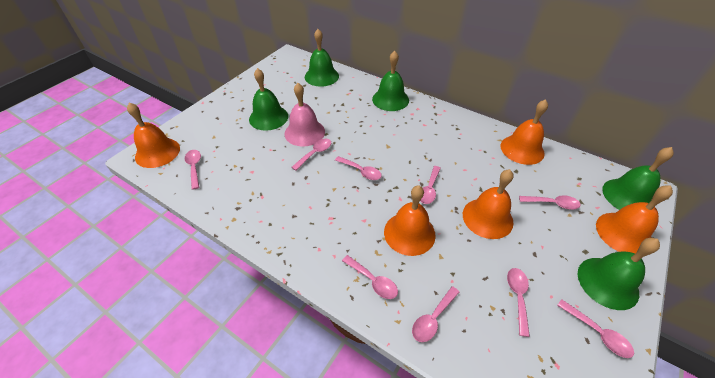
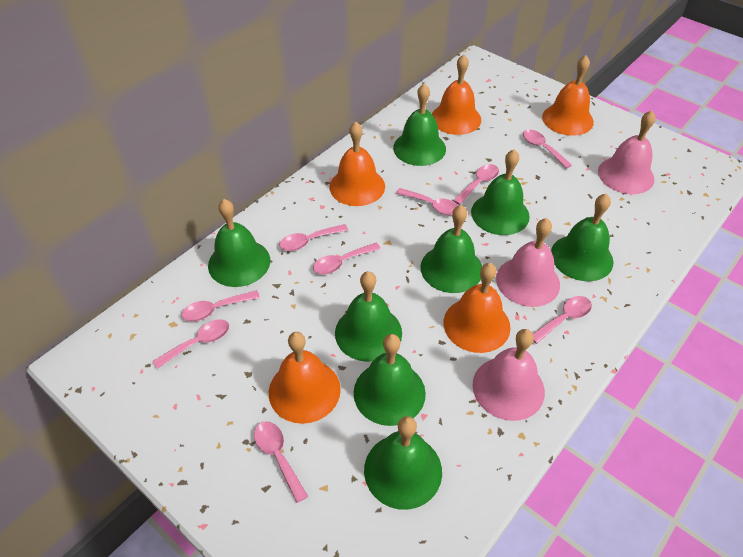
green bell: [249,68,288,131] [305,29,339,87] [372,51,409,111] [578,238,660,310] [602,147,674,210] = 5 -> [208,199,270,287] [335,271,402,362] [354,334,426,426] [364,416,442,510] [393,83,446,166] [420,205,482,293] [471,149,530,235] [551,194,613,281] = 8
pink bell: [285,83,325,146] = 1 -> [472,329,545,421] [496,218,560,307] [598,110,656,194] = 3

